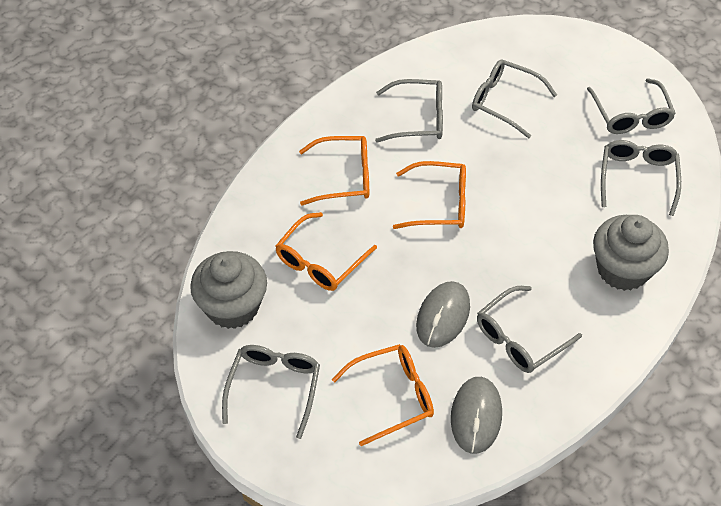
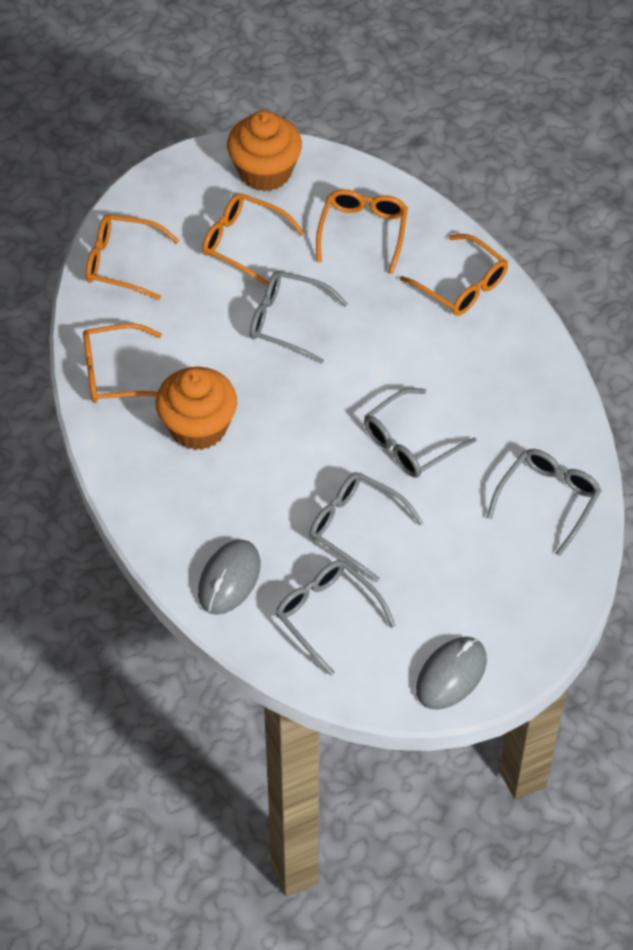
grey cupcake: [190,251,267,329] [593,215,669,291] = 2 -> none = 0
grey glasses: [222,345,320,439] [375,79,443,143] [472,60,557,138] [477,286,582,373] [587,78,676,134] [601,140,681,216] = 6 -> [250,271,348,364] [276,560,396,676] [309,472,423,582] [364,388,476,478] [487,449,602,556] = 5
orange cupcake: none = 0 -> [156,367,237,450] [227,110,302,191] = 2
orange glasses: [275,212,377,291] [299,136,369,205] [332,344,434,446] [393,161,466,229] = 4 -> [83,323,162,403] [86,214,179,300] [202,193,304,286] [316,189,408,274] [400,234,508,316] = 5

